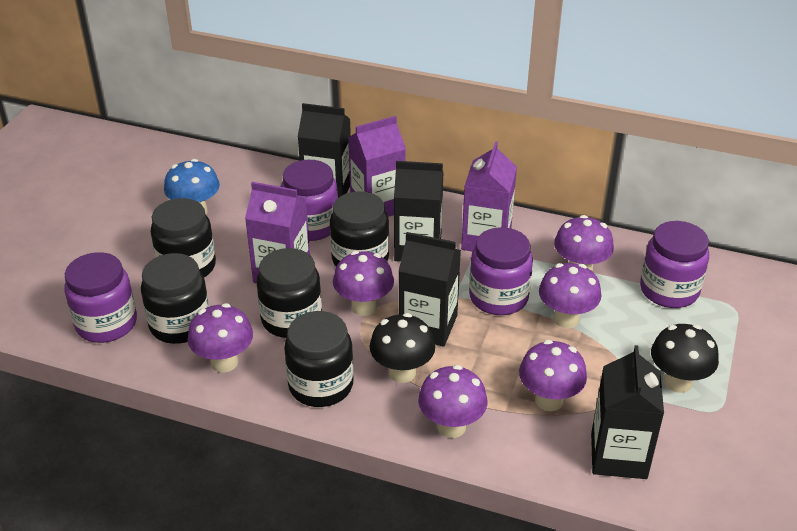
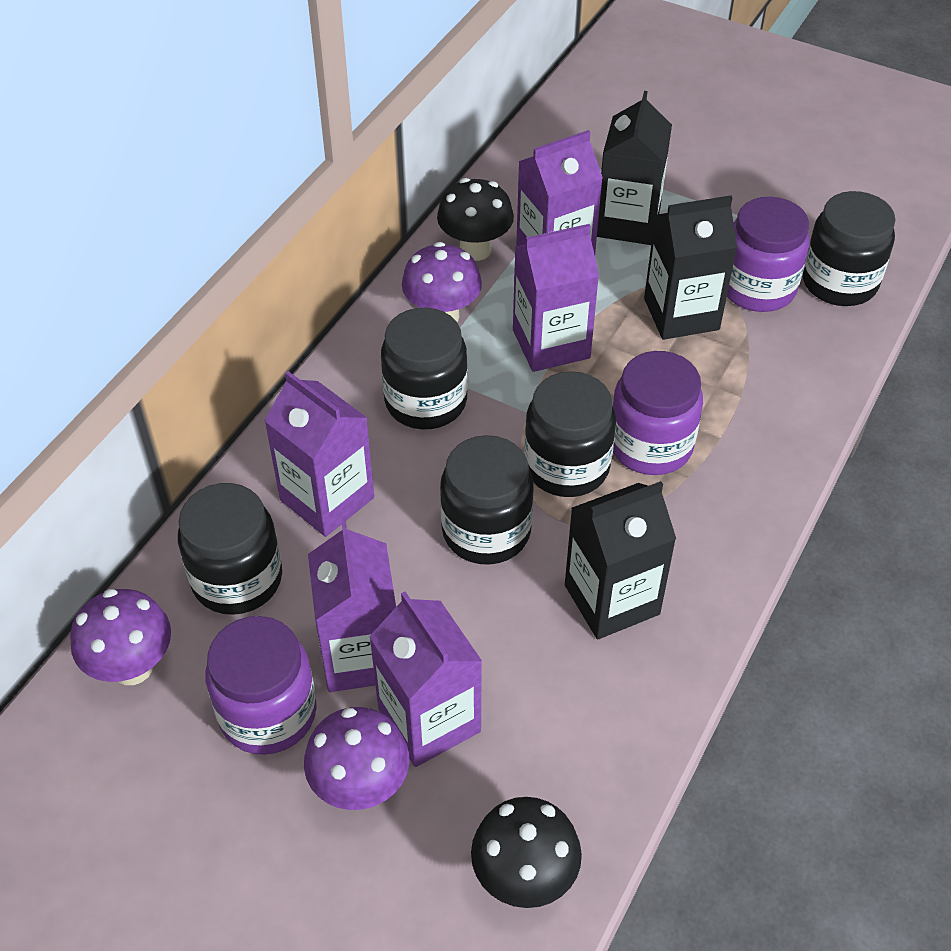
black carton: [298,103,351,198] [394,161,443,262] [399,232,461,347] [591,345,664,479] = 4 -> [565,481,676,639] [597,91,672,245] [644,195,737,340] = 3
blue mushroom: [164,159,220,214] = 1 -> none = 0
purple carton: [245,182,310,284] [348,116,406,217] [461,142,517,252] = 3 -> [264,371,374,537] [308,521,396,692] [369,592,482,767] [513,224,599,372] [516,130,603,255] = 5
purple jar: [64,252,137,343] [281,160,338,241] [469,227,533,315] [640,221,709,308] = 4 -> [205,616,317,755] [612,351,703,475] [727,197,810,312] = 3
purple mushroom: [188,303,253,373] [333,251,394,316] [418,365,488,438] [519,340,587,411] [539,263,601,328] [554,215,614,272] = 6 -> [70,589,171,685] [304,707,409,810] [402,242,482,322] = 3

